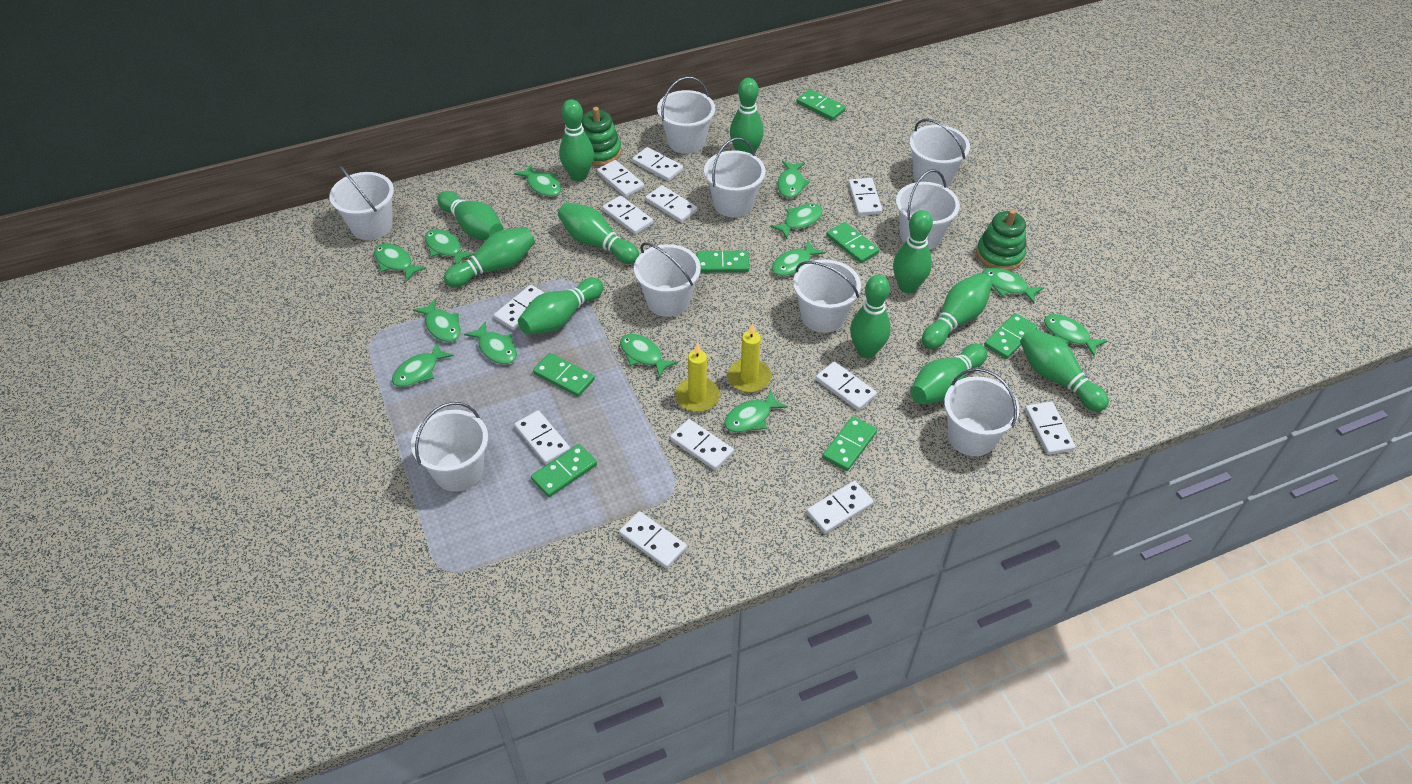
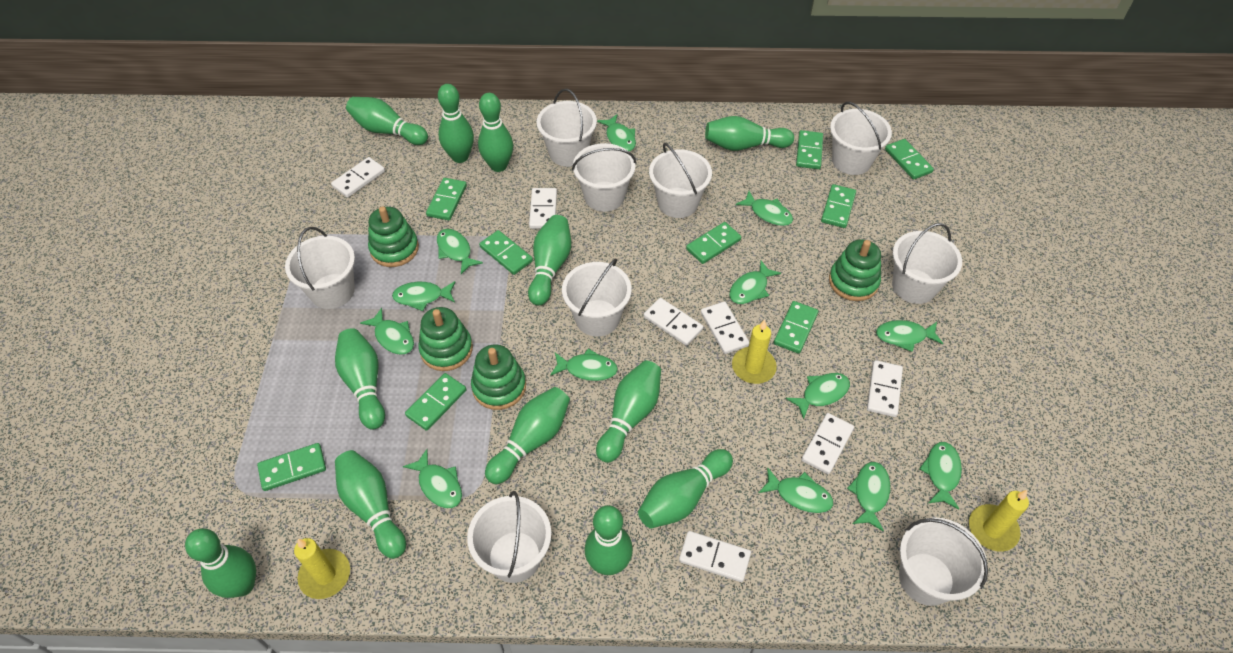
green bowling pin: [437,191,504,240] [444,227,535,287] [518,278,604,335] [558,202,639,264] [559,99,594,181] [730,78,764,154] [850,275,891,358] [893,210,933,293] [910,344,987,404] [922,273,992,349] [1020,328,1109,412] = 11 -> [185,528,256,598] [335,328,385,430] [335,450,406,559] [346,97,428,145] [438,84,474,163] [478,93,513,172] [485,387,570,484] [528,215,571,306] [584,505,633,575] [596,360,661,463] [638,449,733,529] [705,116,794,151] = 12
green domino: [531,444,597,497] [533,353,595,397] [696,251,749,273] [796,89,846,120] [822,416,877,471] [827,222,879,263] [984,313,1037,359] = 7 -> [257,443,326,491] [405,373,466,431] [426,178,467,220] [479,230,533,275] [686,222,741,264] [774,301,819,354] [796,130,823,169] [821,184,856,228] [885,139,934,180] = 9
green stacking toy: [581,107,621,166] [976,209,1026,271] = 2 -> [368,206,419,267] [418,307,473,371] [471,344,526,410] [829,239,881,301] = 4
white domino: [494,285,544,330] [514,410,570,465] [597,160,644,197] [602,196,653,234] [619,511,687,569] [632,147,683,181] [646,185,697,223] [670,419,734,470] [807,481,874,534] [816,362,877,411] [848,178,882,216] [1025,401,1076,455] = 12 -> [331,157,385,198] [529,188,557,229] [644,298,703,346] [679,531,751,582] [701,301,749,354] [801,413,854,474] [867,360,903,417] = 7
yellow candle: [675,342,720,412] [728,323,771,393] = 2 -> [294,538,350,599] [732,320,777,384] [969,490,1029,551] = 3

